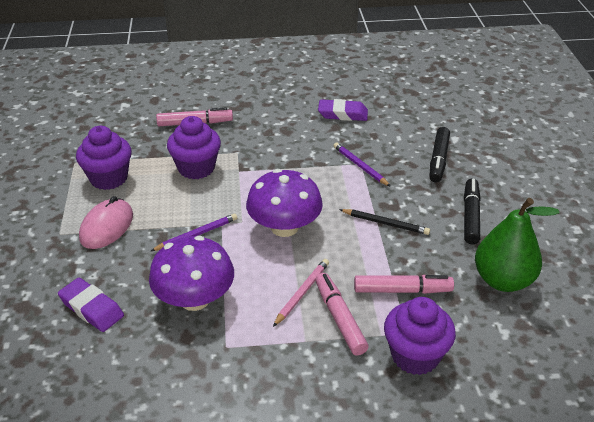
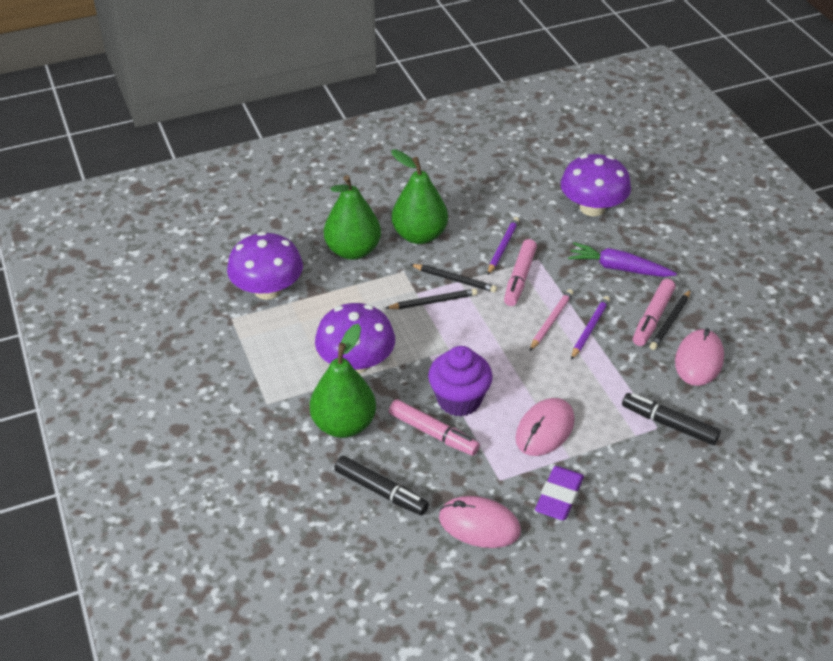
black pencil: [339,209,430,235] = 1 -> [385,289,478,309] [410,264,497,293] [650,289,691,350] = 3
green pear: [475,198,559,292] = 1 -> [310,324,376,438] [324,175,381,260] [391,149,448,244] = 3
pink mouse: [79,196,133,249] = 1 -> [439,496,521,548] [515,398,575,456] [675,328,724,386] = 3
purple carrot: none = 0 -> [568,242,677,277] = 1
purple cupcake: [76,126,132,190] [167,116,221,179] [384,297,456,375] = 3 -> [428,346,493,416] = 1
purple eraser: [58,278,124,332] [318,99,368,121] = 2 -> [535,466,584,520] = 1
purple mushroom: [149,236,234,311] [246,169,323,237] = 2 -> [227,232,303,300] [315,303,395,373] [561,154,631,216] = 3

